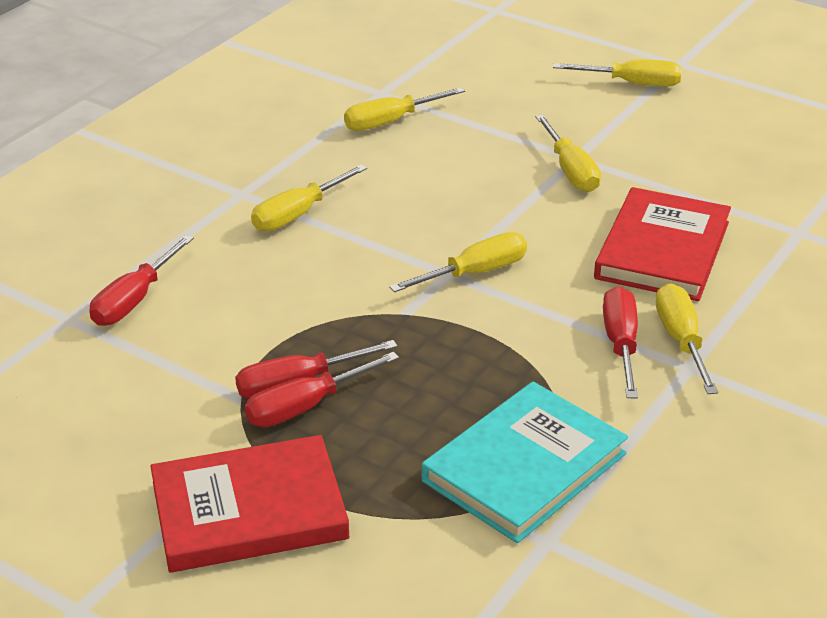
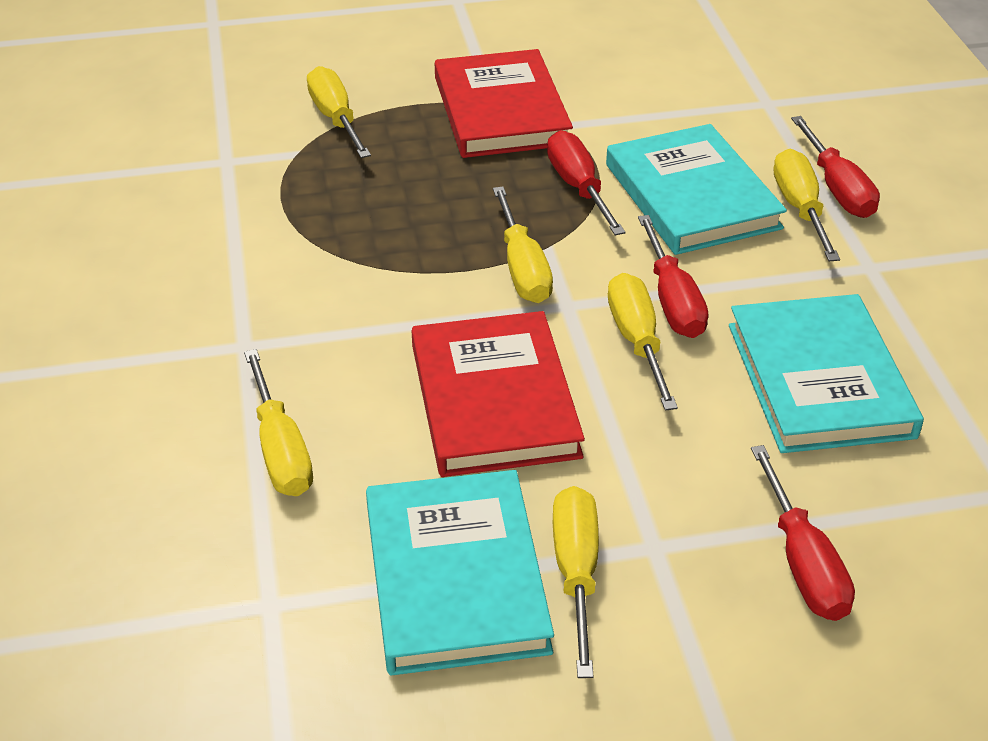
turquoise book: [422,382,628,543] = 1 -> [366,470,554,676] [606,124,787,255] [729,294,924,453] = 3

